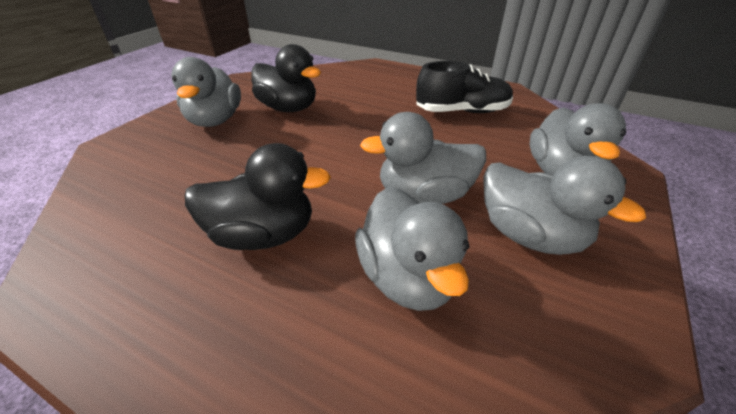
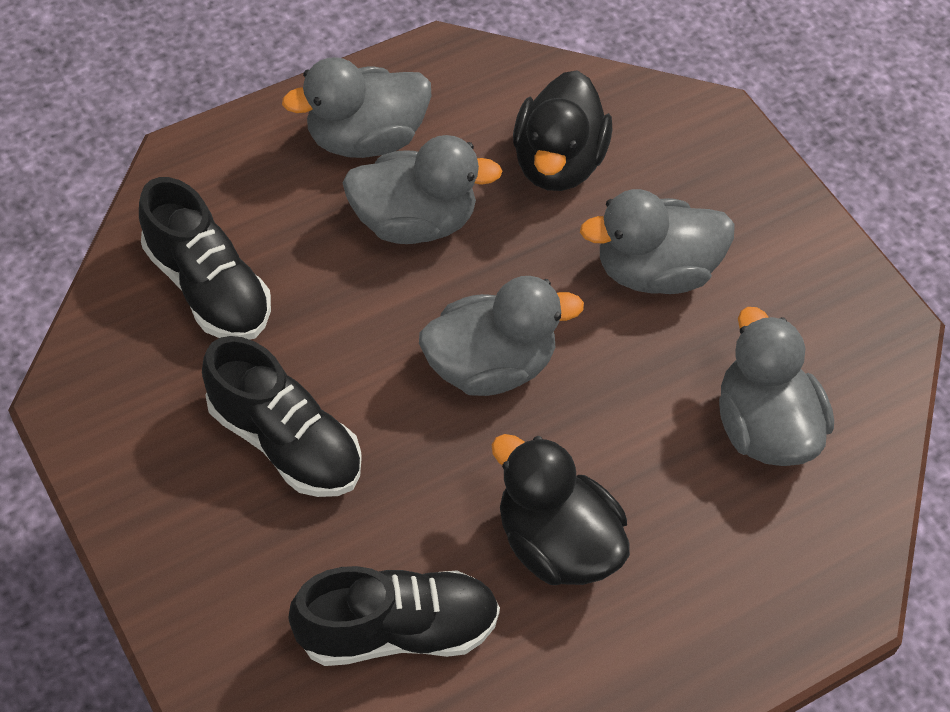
black shoe: [416,61,513,113] = 1 -> [139,177,271,340] [202,336,362,497] [288,566,500,666] = 3

